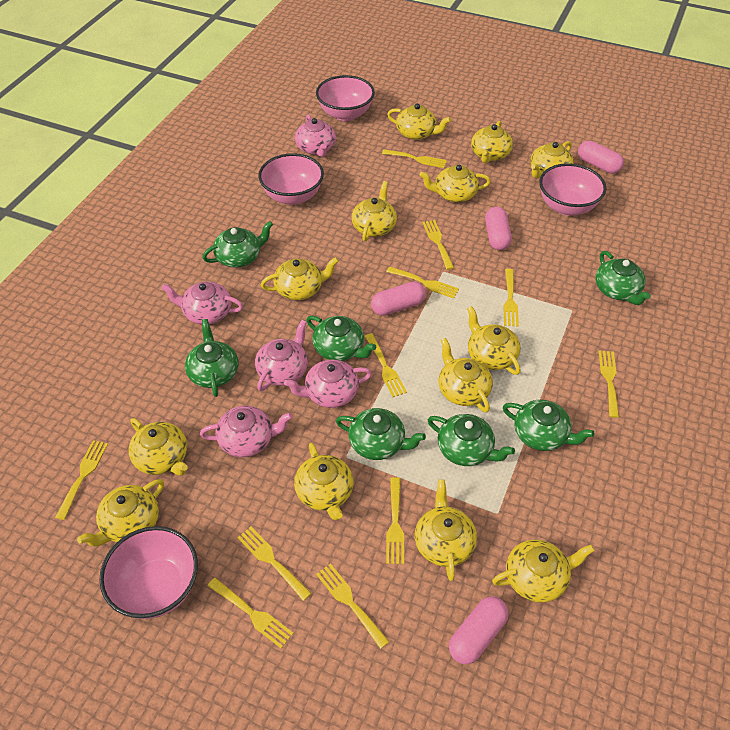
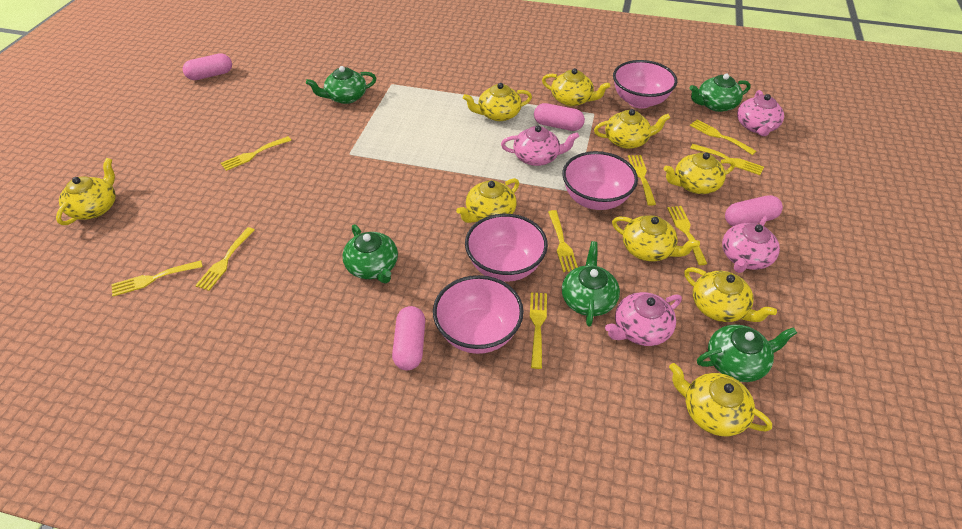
green teapot: [185,319,238,397] [202,221,273,268] [306,316,376,361] [336,408,426,460] [428,414,515,466] [503,400,595,451] [595,251,651,305] = 7 -> [306,66,376,104] [342,224,398,283] [562,241,620,327] [689,74,750,112] [697,325,797,382] = 5
pink teapot: [161,282,243,325] [200,406,293,457] [255,320,308,391] [284,360,372,408] [295,115,336,157] = 5 -> [501,126,579,166] [605,292,682,346] [722,216,780,273] [737,90,784,136] = 4
yellow fork: [55,440,108,520] [208,578,294,649] [237,527,312,601] [316,563,390,649] [365,333,407,397] [382,149,447,168] [386,266,459,299] [386,477,404,564] [422,220,454,270] [503,269,519,327] [598,351,619,418] = 11 -> [111,260,203,296] [195,227,255,291] [221,136,292,171] [530,292,547,369] [548,210,578,272] [628,155,656,206] [667,206,708,265] [690,120,756,155] [690,144,764,175] = 9
yellow teapot: [77,479,164,546] [129,418,188,476] [261,257,339,300] [294,443,354,520] [352,181,397,241] [387,104,451,140] [415,479,477,581] [420,165,491,202] [439,338,493,413] [467,306,521,375] [471,121,513,163] [492,539,595,603] [530,141,574,179] = 13 -> [56,158,116,225] [456,178,519,223] [463,83,532,121] [542,68,610,106] [594,109,670,149] [612,215,700,261] [664,153,735,194] [669,363,772,436] [684,267,777,322] = 9

